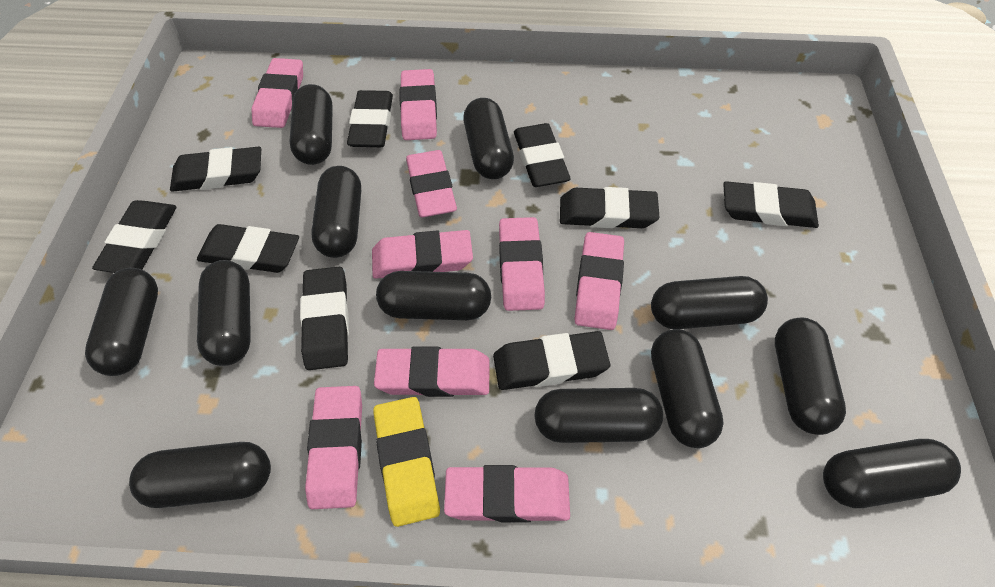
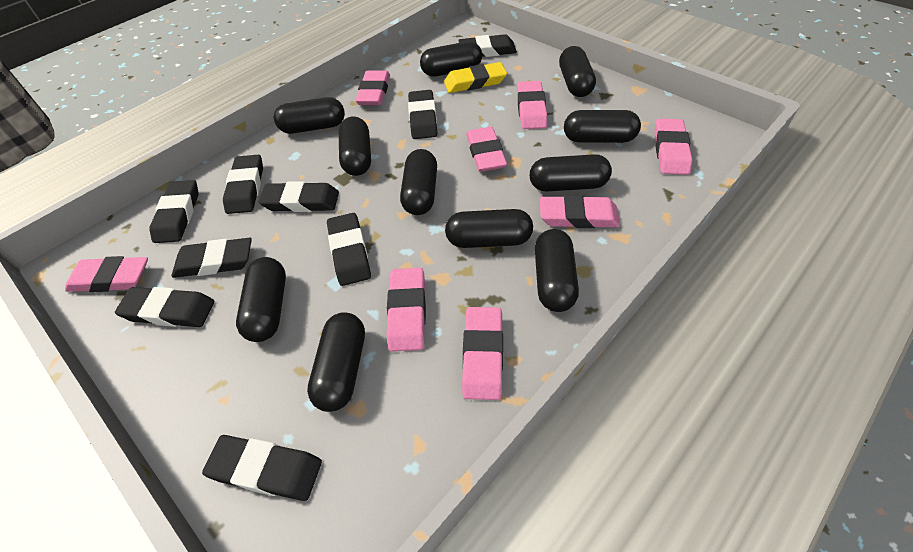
black capsule: [85,268,158,376] [129,442,271,508] [197,260,251,366] [290,84,333,165] [311,166,361,258] [376,271,491,320] [463,98,514,179] [534,388,663,443] [651,276,768,329] [651,329,724,448] [775,317,846,435] [823,439,961,508] = 12 -> [236,257,286,342] [274,97,345,134] [307,312,365,412] [339,116,371,176] [400,149,437,215] [420,41,482,77] [445,209,533,248] [530,154,612,192] [535,229,579,312] [559,46,596,97] [564,110,641,143] = 11
pink eraser: [252,58,303,128] [305,386,362,509] [372,230,473,279] [374,346,490,397] [400,69,437,140] [406,150,457,217] [444,465,570,523] [499,217,545,311] [574,232,624,330] = 9 -> [65,256,148,292] [356,71,390,105] [387,268,426,352] [462,307,503,400] [466,127,507,172] [517,81,547,129] [540,195,620,228] [654,119,692,175] = 8

